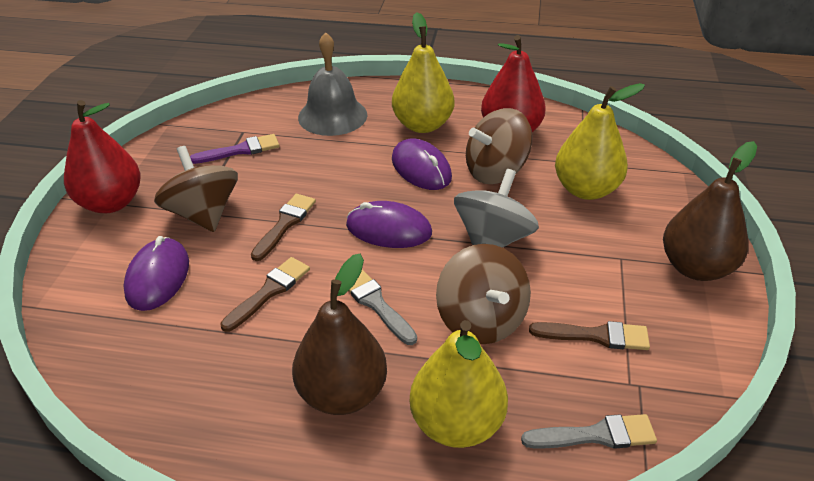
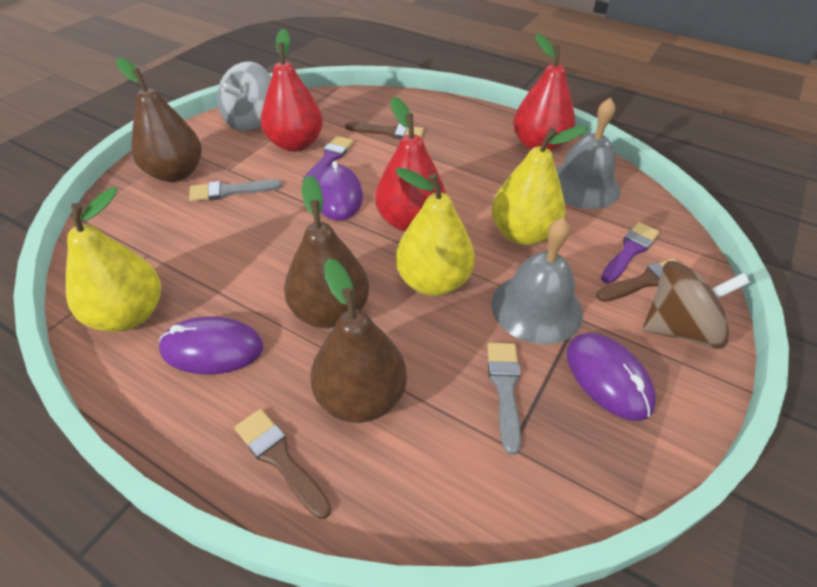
brown pear: [292,254,387,415] [663,141,757,281] = 2 -> [116,57,202,182] [284,175,369,328] [310,258,407,423] = 3
brown spinning top: [154,146,238,232] [436,244,531,344] [466,108,533,184] = 3 -> [643,261,750,349] = 1
grey bell: [298,32,367,136] = 1 -> [491,217,583,345] [556,97,620,209] = 2
purple brush: [190,134,280,164] = 1 -> [302,136,354,183] [601,222,659,283] = 2
red pear: [64,100,141,213] [481,35,546,132] = 2 -> [261,28,323,152] [375,97,446,231] [513,33,575,151] = 3

